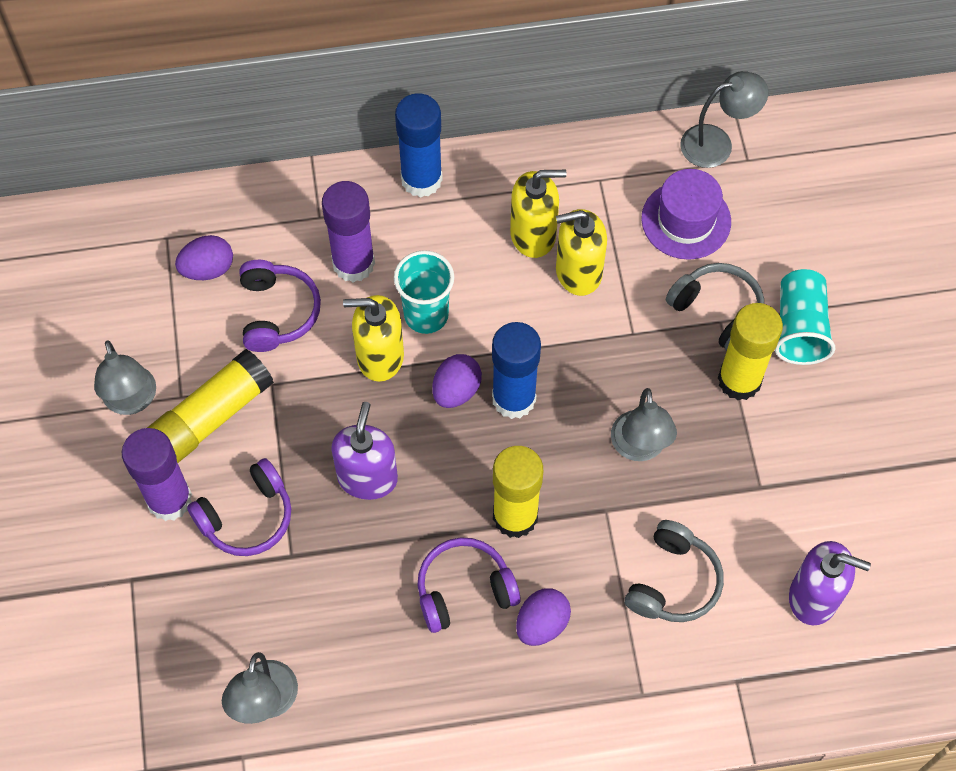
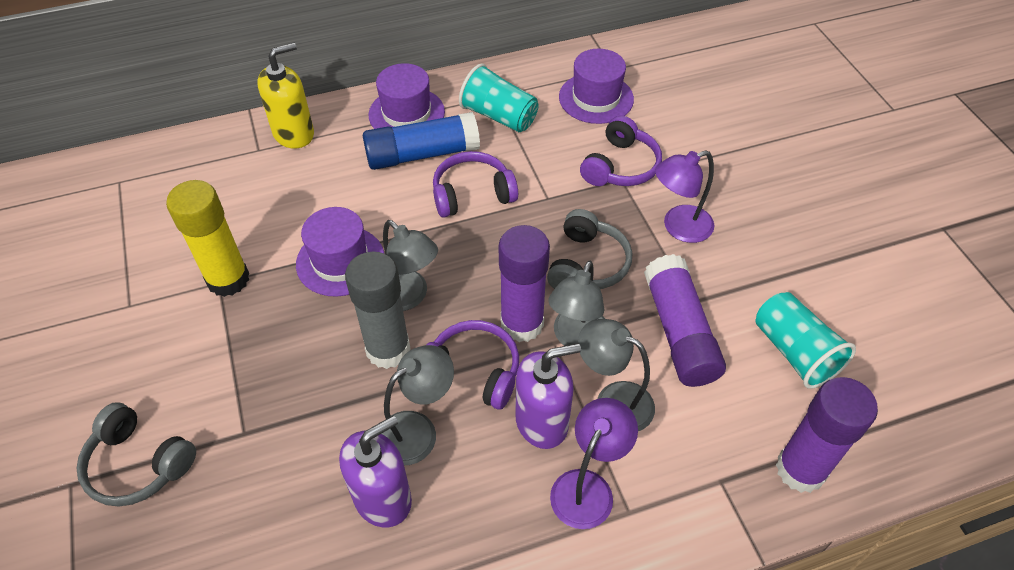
blue glue stick: [395,93,443,198] [492,322,541,419] = 2 -> [363,112,480,170] = 1
grey glue stick: none = 0 -> [345,252,411,369] = 1
purple egg: [175,235,233,280] [432,354,482,408] [516,588,571,646] = 3 -> none = 0
purple glue stick: [122,428,192,521] [322,181,375,283] = 2 -> [499,225,550,342] [644,254,726,387] [776,377,878,493] = 3
purple hat: [641,169,731,260] = 1 -> [296,207,384,297] [369,63,445,129] [559,49,634,124] = 3
purple lamp: none = 0 -> [550,398,638,529] [655,150,715,243] = 2
yellow glue stick: [147,349,274,463] [493,446,543,538] [718,303,783,400] = 3 -> [166,180,249,297] = 1
yellow soap dispenser: [343,295,404,382] [510,170,567,258] [556,209,607,296] = 3 -> [257,43,314,149] = 1

